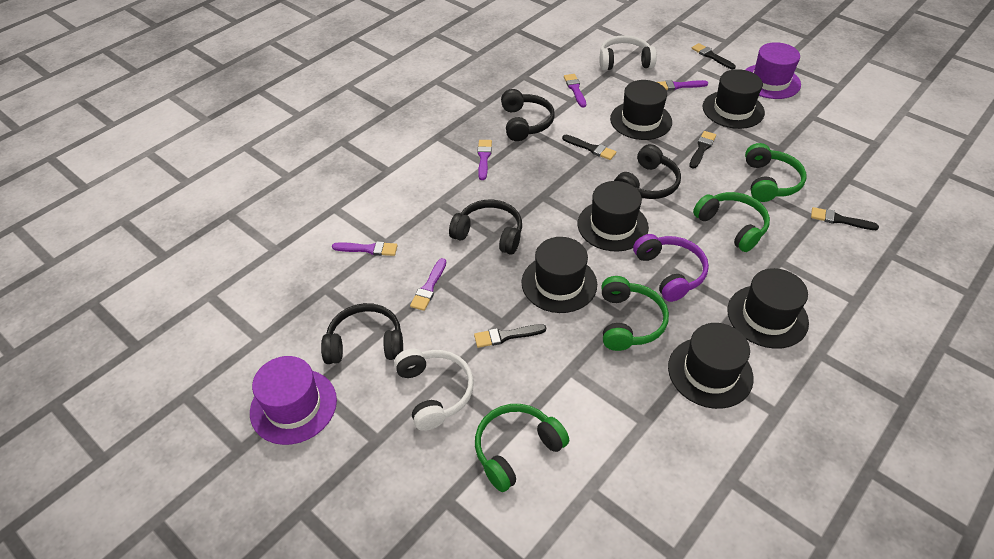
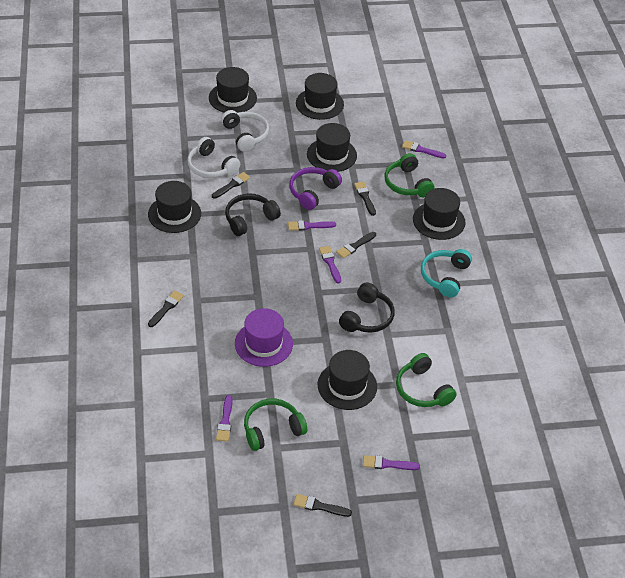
black headphones: [321,303,403,364] [449,200,522,255] [501,89,555,141] [614,144,681,199] = 4 -> [225,193,281,236] [339,282,395,333] = 2
green headphones: [475,404,569,492] [601,276,669,351] [693,192,770,252] [745,143,807,202] = 4 -> [244,399,307,451] [385,153,435,197] [396,353,457,407] = 3
purple hat: [250,356,337,445] [745,42,801,99] = 2 -> [235,308,293,367] = 1
turquoise headphones: none = 0 -> [421,249,472,298] = 1

